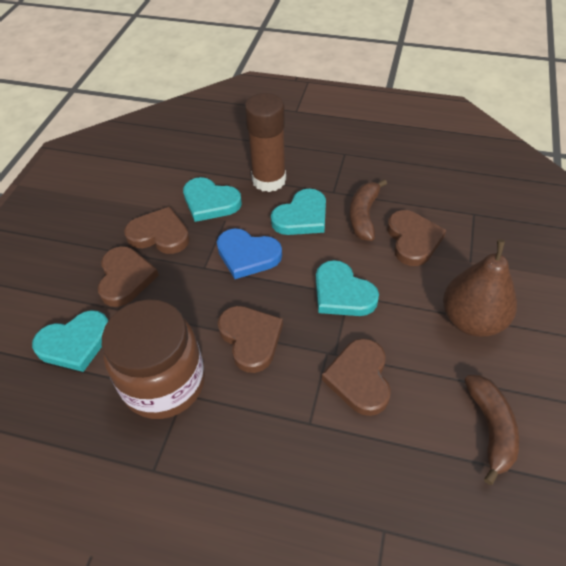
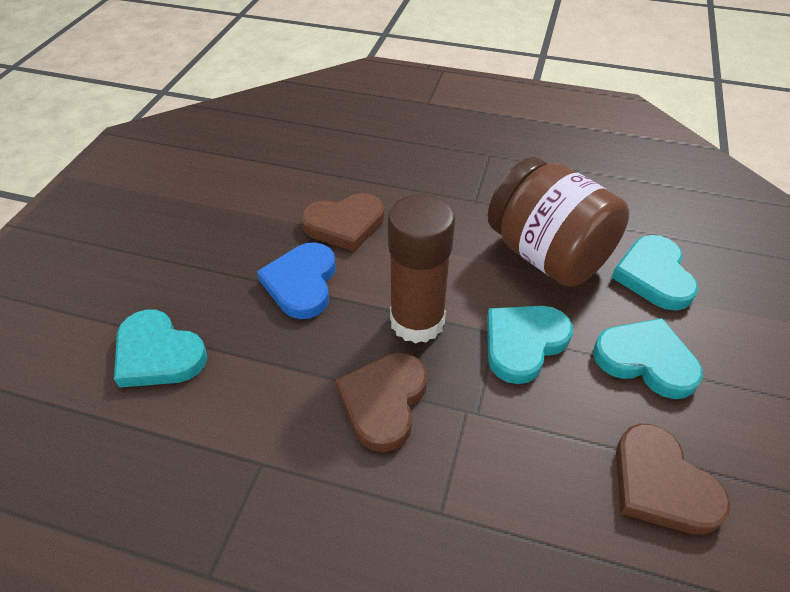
brown banana: [349,179,387,241] [464,375,519,485] = 2 -> none = 0
brown heart: [98,246,159,307] [124,207,190,254] [218,306,283,373] [322,338,391,416] [387,210,446,266] = 5 -> [301,193,384,252] [336,353,427,452] [616,424,730,535] = 3
brown pear: [443,239,517,337] = 1 -> none = 0

